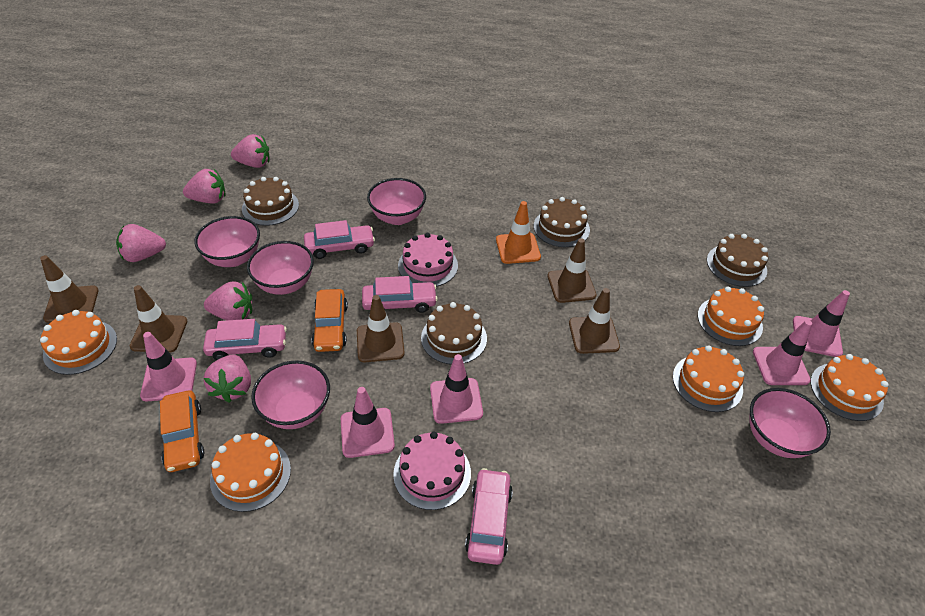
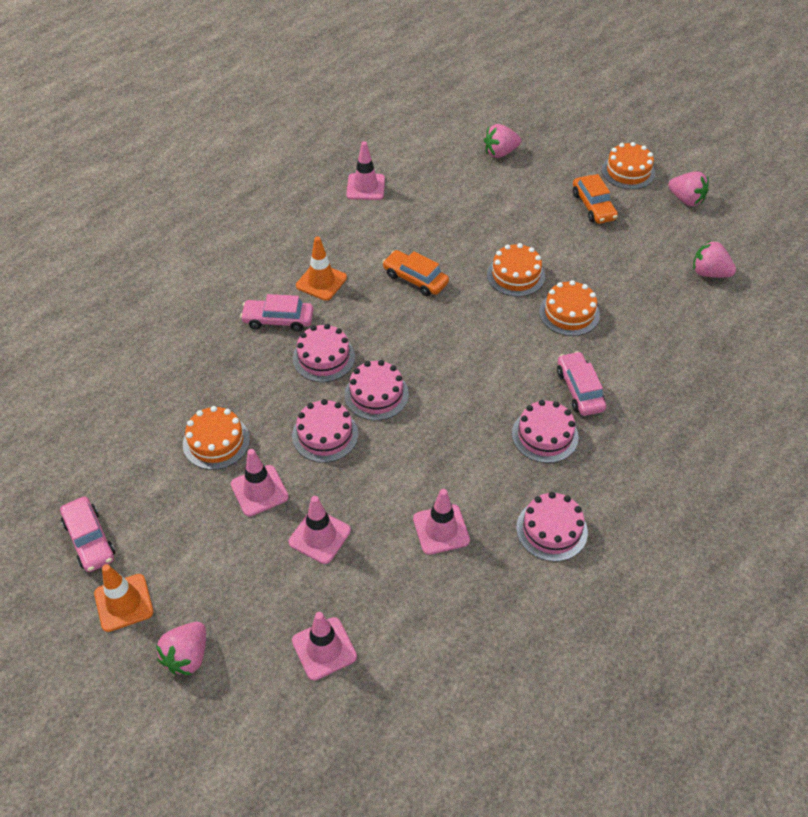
brown cake: [242,177,299,226] [421,302,487,365] [534,197,590,247] [707,234,768,287] = 4 -> none = 0
brown traffic cone: [40,255,99,323] [130,285,187,353] [357,295,405,362] [547,238,597,303] [569,288,620,354] = 5 -> none = 0
orange cake: [40,310,117,375] [210,433,291,512] [673,345,744,412] [698,287,764,346] [811,354,889,421] = 5 -> [183,406,250,470] [487,243,545,297] [539,280,600,336] [602,142,655,189] = 4
orange traffic cone: [496,201,541,264] = 1 -> [94,564,153,632] [296,236,347,301] = 2
pink bowl: [194,216,260,267] [247,241,314,295] [251,360,330,429] [367,178,426,225] [749,388,831,458] = 5 -> none = 0
pink cake: [393,431,471,510] [398,233,458,287] = 2 -> [292,399,358,463] [293,324,355,382] [344,360,409,420] [512,400,579,463] [516,492,588,562] = 5
pink car: [203,319,287,360] [304,220,375,259] [362,276,438,313] [465,468,513,565] = 4 -> [60,496,115,572] [240,294,313,332] [557,351,606,416] = 3
pink strawberry: [116,224,166,262] [183,169,226,204] [204,281,252,320] [204,354,251,403] [231,134,270,168] = 5 -> [156,622,206,675] [484,124,521,158] [668,171,709,206] [693,240,736,278] = 4

